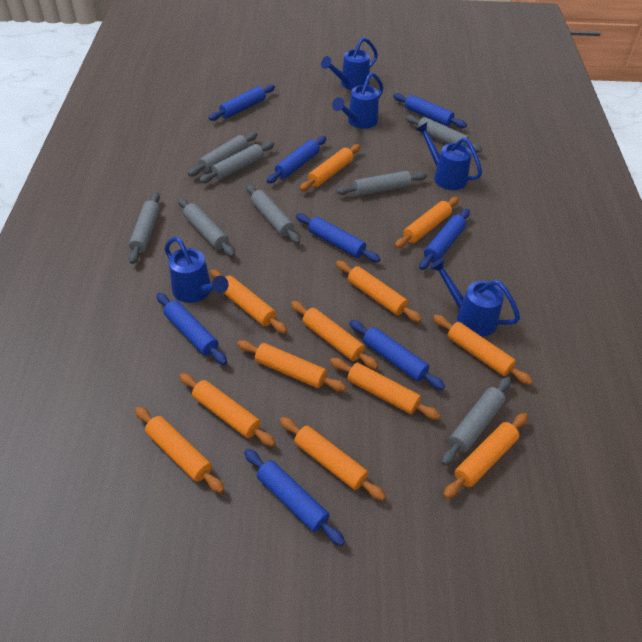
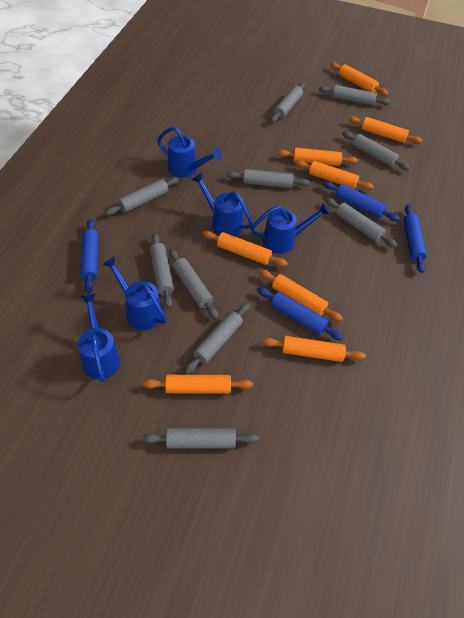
blue rolling pin: [156,293,227,365] [209,84,275,121] [244,449,345,546] [267,136,327,183] [296,213,380,262] [349,320,445,390] [393,93,467,128] [419,209,470,270] = 8 -> [81,219,99,293] [257,287,343,340] [323,181,400,221] [403,204,427,273] = 4
grey rolling pin: [129,192,160,264] [178,198,235,257] [188,132,258,176] [199,141,275,183] [246,184,300,244] [337,171,427,196] [405,115,482,153] [441,377,511,466] = 8 -> [105,177,180,216] [142,428,259,448] [150,233,174,308] [169,249,218,319] [184,303,250,374] [227,169,310,188] [271,82,306,123] [319,85,391,106] [325,198,397,248] [342,131,410,170] = 10
orange rolling pin: [135,406,225,493] [179,373,276,447] [210,269,287,334] [237,340,346,392] [280,417,386,501] [291,301,379,369] [299,144,361,191] [330,358,441,420] [336,261,422,322] [395,197,459,248] [433,315,533,385] [443,413,528,499] = 12 -> [143,375,253,394] [202,231,288,267] [259,269,343,322] [262,336,366,362] [278,148,358,166] [295,160,374,190] [330,62,388,96] [349,116,422,144] = 8

